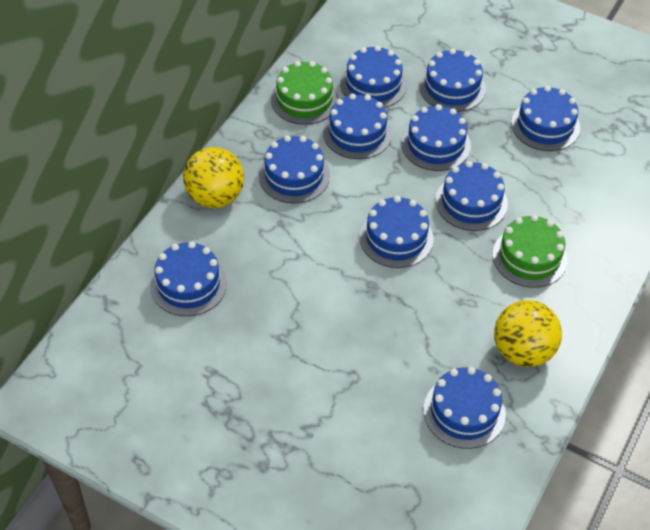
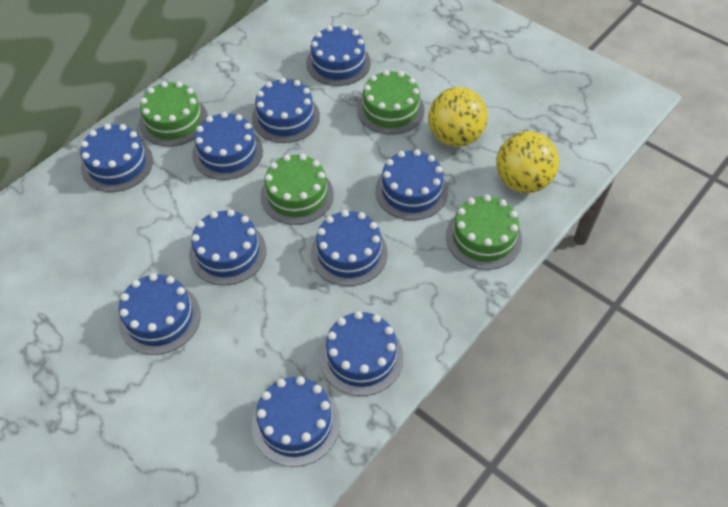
green cake: [271,61,338,125] [492,215,568,288] = 2 -> [139,82,208,146] [260,154,334,225] [357,70,425,135] [446,195,522,270] = 4

